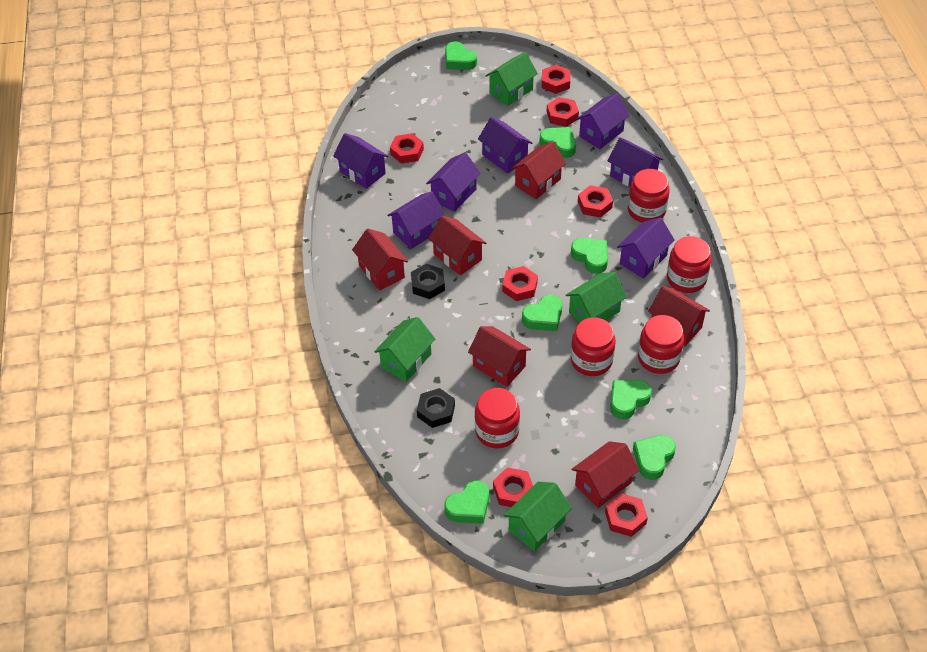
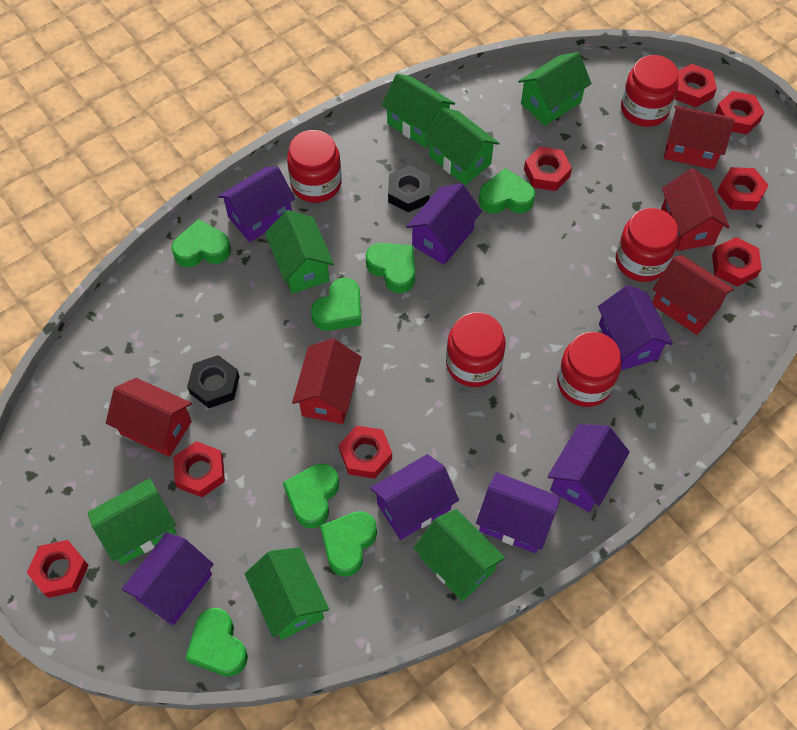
green house: [374,317,435,382] [485,52,538,106] [503,482,572,552] [566,272,627,323] = 4 -> [88,478,177,565] [245,547,329,640] [265,210,334,294] [381,74,455,148] [413,509,505,601] [424,108,499,185] [518,52,592,126] = 7
red house: [352,229,408,291] [428,216,486,276] [468,326,531,387] [511,141,566,199] [571,441,639,508] [648,286,710,347] = 6 -> [106,378,192,457] [292,338,362,424] [652,255,734,335] [661,168,730,251] [664,105,735,170] = 5
red nut: [390,133,424,164] [493,467,533,507] [502,266,538,301] [542,65,570,94] [547,97,579,127] [578,185,613,218] [605,493,648,537] = 7 -> [27,540,89,598] [173,441,225,497] [339,425,392,479] [524,147,572,191] [675,64,717,107] [712,237,762,287] [715,91,764,134] [717,167,769,210] = 8

